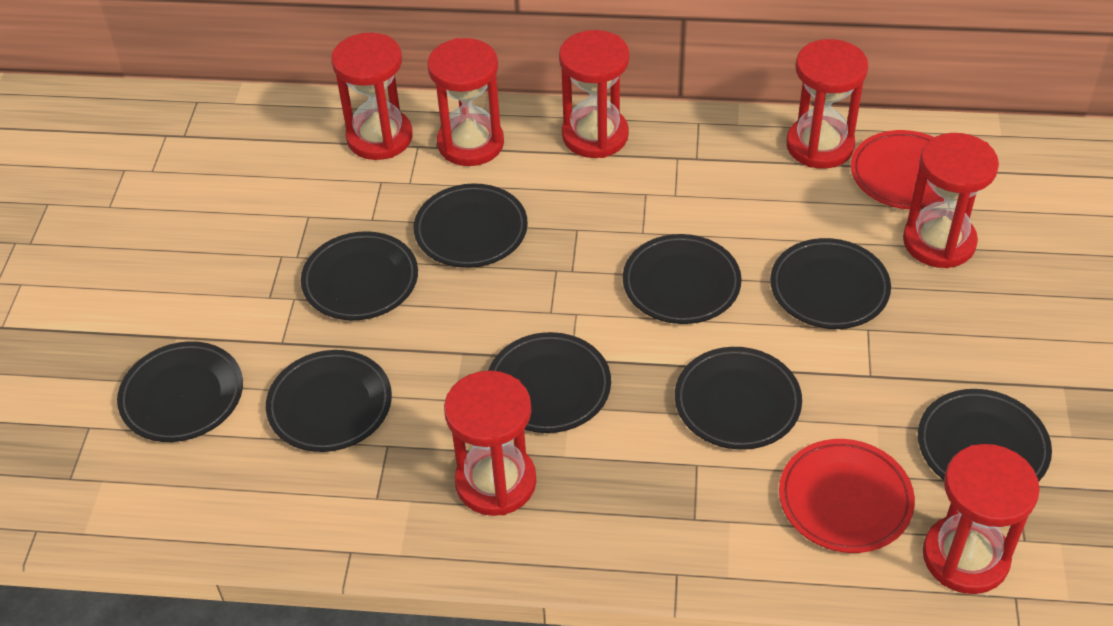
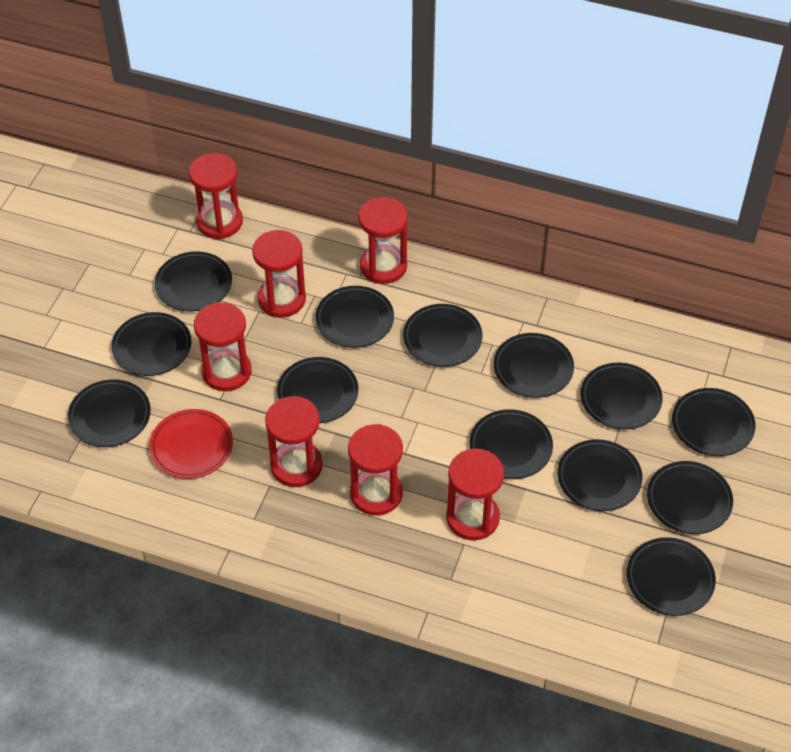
black plate: [117,341,243,442] [266,350,392,452] [301,231,418,320] [414,183,528,268] [488,332,611,433] [623,234,742,324] [675,347,802,450] [770,238,891,329] [918,389,1052,481] = 9 -> [68,379,151,447] [111,312,191,376] [155,251,232,311] [277,357,358,423] [316,286,394,348] [403,304,483,367] [469,409,553,479] [494,333,574,398] [557,439,642,511] [581,363,663,429] [627,537,716,616] [647,461,733,534] [672,388,756,456] = 13
red plate: [779,439,915,553] [851,130,944,210] = 2 -> [149,409,233,479] = 1

